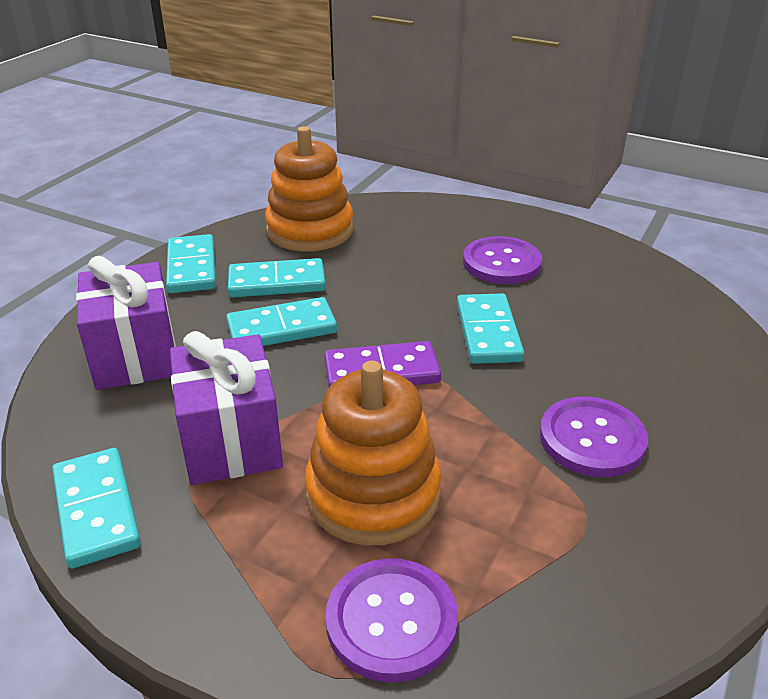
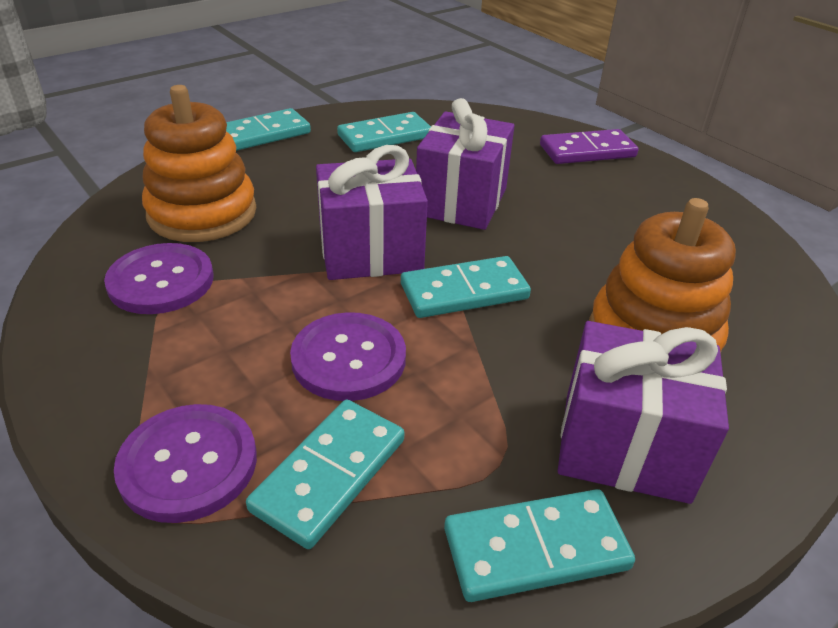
purple gift: [76,256,176,390] [170,331,283,485] = 2 -> [316,145,428,280] [416,98,514,230] [558,321,729,504] = 3

